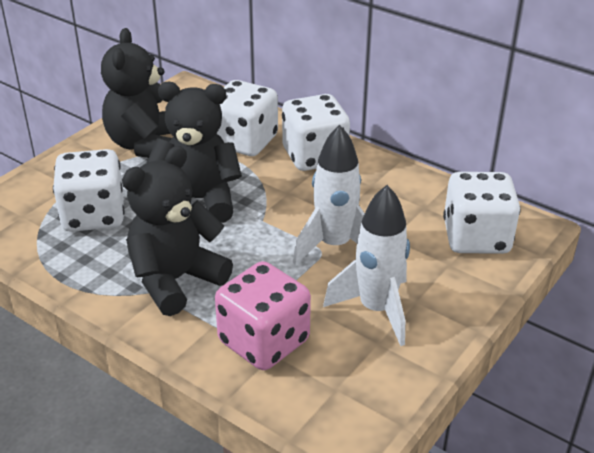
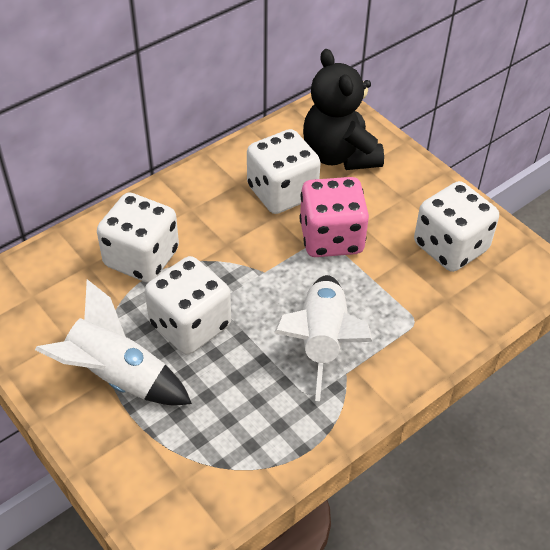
black teddy bear: [101,28,172,158] [122,146,233,316] [147,82,242,223] = 3 -> [303,49,384,170] = 1

